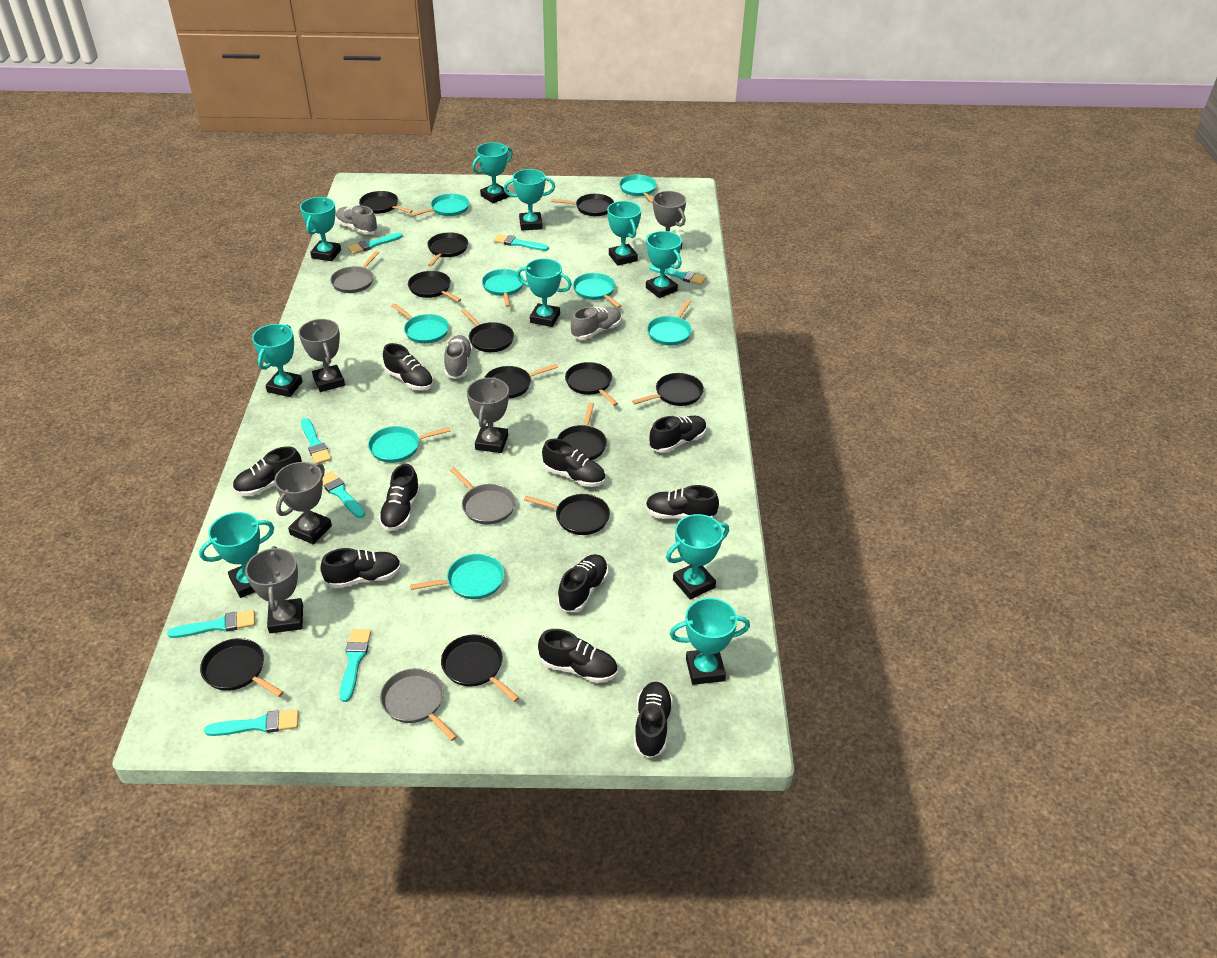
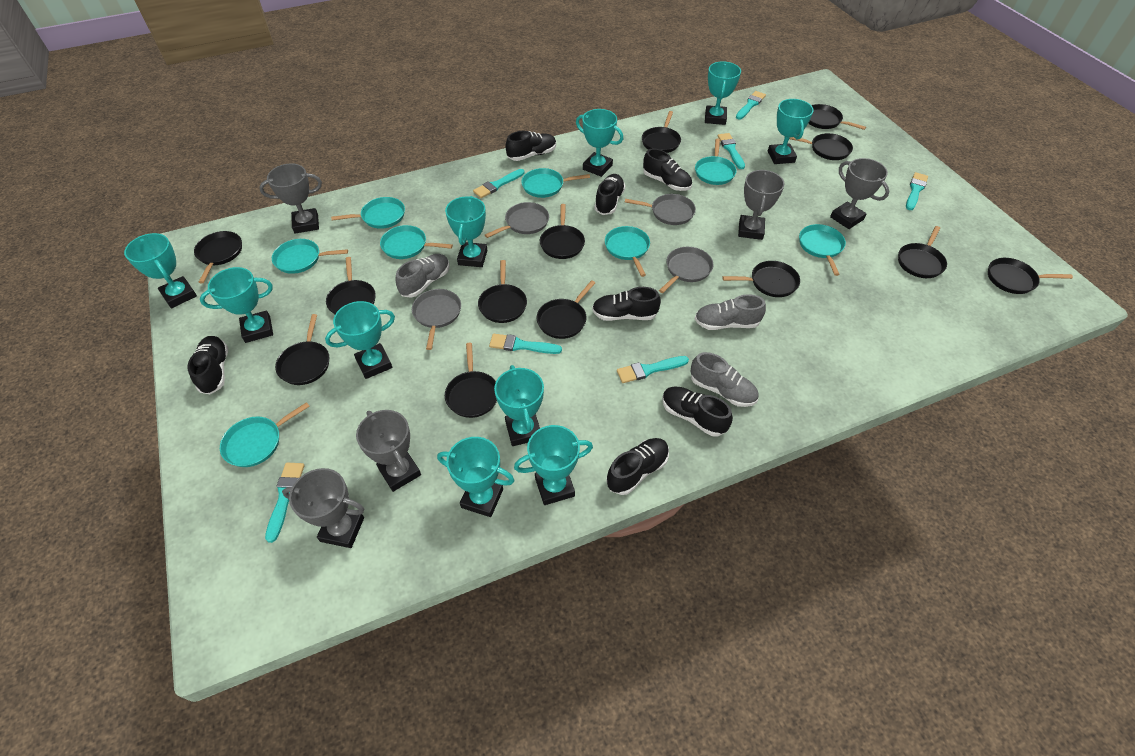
black pan: [200,638,284,697] [359,191,413,214] [408,271,461,302] [427,232,468,267] [441,635,519,702] [461,309,514,352] [484,364,558,399] [524,494,610,535] [551,194,614,216] [557,402,607,460] [565,362,618,406] [632,373,704,406] = 12 -> [194,231,242,283] [275,314,329,385] [326,257,376,314] [445,343,497,418] [478,260,527,323] [537,280,595,339] [540,204,585,259] [642,111,681,153] [722,261,800,297] [789,133,853,160] [808,104,866,130] [898,226,947,278] [988,258,1073,294] = 13
black shoe: [233,446,302,496] [320,548,401,588] [379,464,420,531] [383,343,434,390] [538,629,618,683] [542,439,606,487] [557,554,608,612] [634,682,673,758] [645,485,719,519] [650,416,707,453] = 10 -> [187,336,228,394] [505,131,556,161] [592,287,661,321] [594,174,625,215] [606,438,669,495] [643,149,692,191] [662,387,733,436] = 7
grey pan: [330,251,379,293] [380,668,457,741] [450,467,516,524] = 3 -> [412,289,461,350] [485,202,549,238] [625,194,696,225] [659,247,713,293] = 4
turquoise brush: [167,610,255,638] [204,709,299,736] [301,418,331,463] [322,471,365,518] [340,629,371,702] [347,233,403,254] [493,234,549,251] [649,264,706,285] = 8 -> [265,463,305,543] [473,169,524,198] [489,334,562,354] [617,356,689,383] [718,133,745,169] [736,91,766,120] [906,172,928,210] = 7

